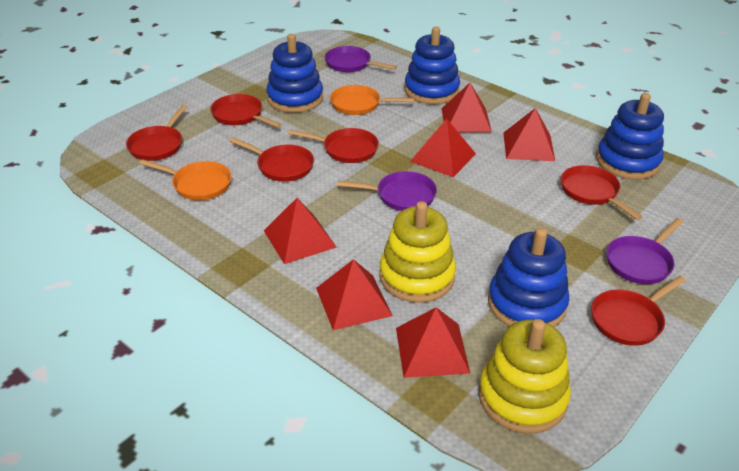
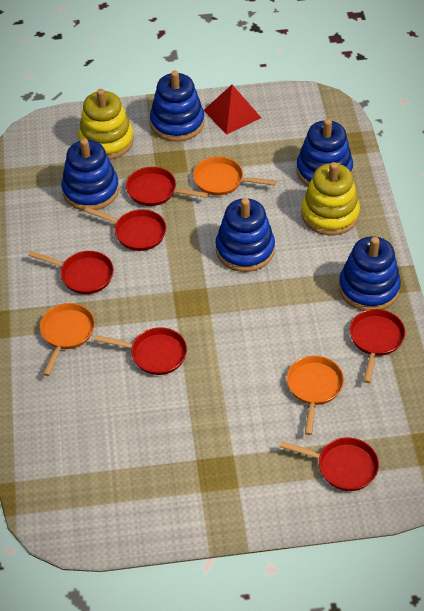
blue stacking toy: [266,34,323,113] [405,27,460,104] [488,228,569,327] [596,93,664,180] = 4 -> [61,139,119,211] [150,71,205,142] [215,198,275,272] [296,119,353,187] [339,236,401,311] = 5
orange pan: [139,159,232,200] [330,85,415,115] = 2 -> [40,303,95,376] [193,157,276,196] [287,356,344,435] = 3
purple pan: [324,46,397,72] [337,171,437,211] [606,218,683,284] = 3 -> none = 0
red pyramid: [264,198,337,264] [316,259,393,330] [396,307,470,378] [410,119,476,177] [441,83,492,133] [503,108,555,161] = 6 -> [204,85,261,135] = 1

